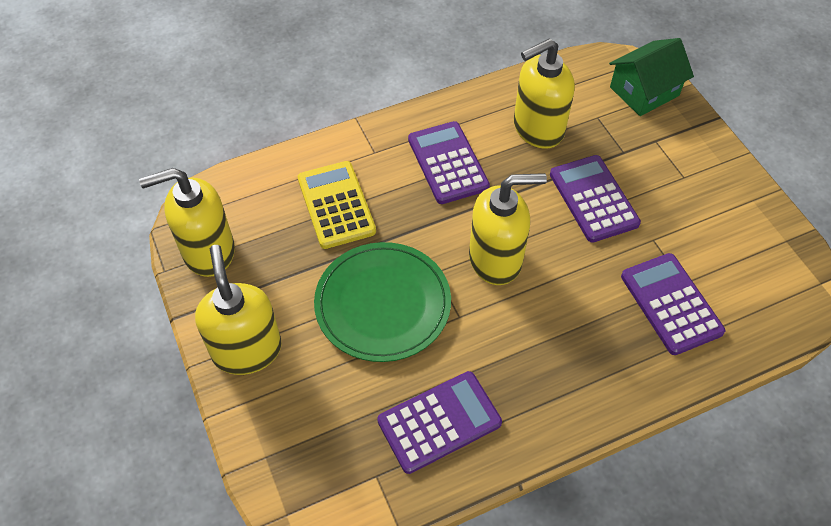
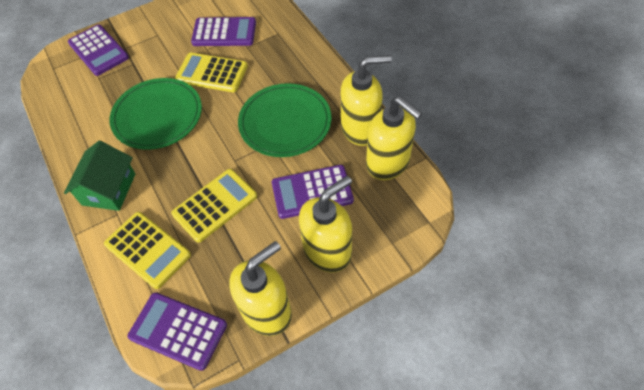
green plate: [314,242,451,362] = 1 -> [110,78,202,150] [238,83,331,157] = 2
yellow calculator: [298,161,376,249] = 1 -> [104,212,191,289] [171,169,257,243] [175,53,248,92] = 3

